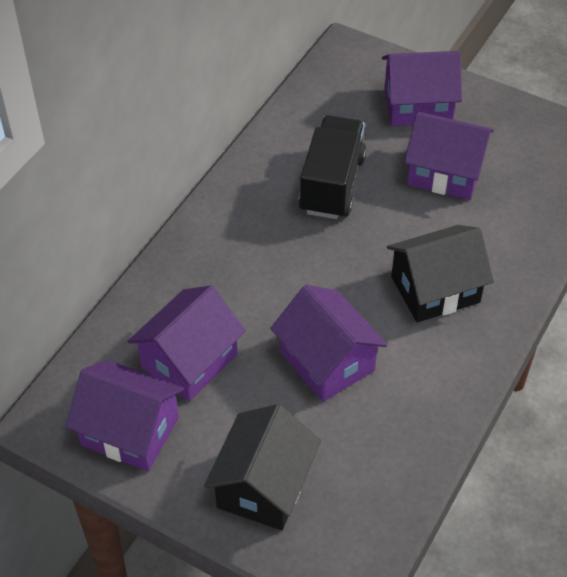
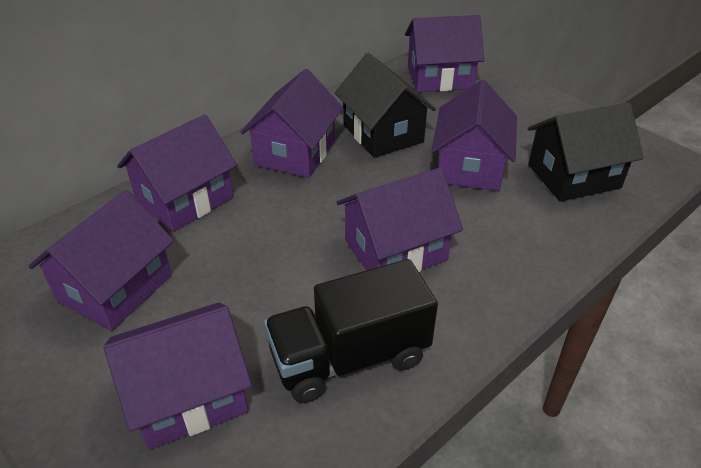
purple house: [65,360,184,471] [127,285,246,401] [270,285,387,402] [382,51,462,126] [404,112,494,200] = 5 -> [29,190,174,331] [104,303,252,450] [117,114,237,232] [241,69,343,178] [336,167,463,272] [405,15,484,92] [431,80,517,191] = 7

